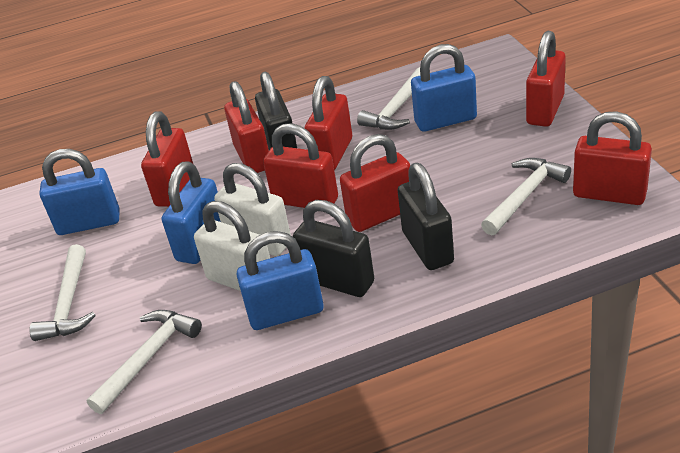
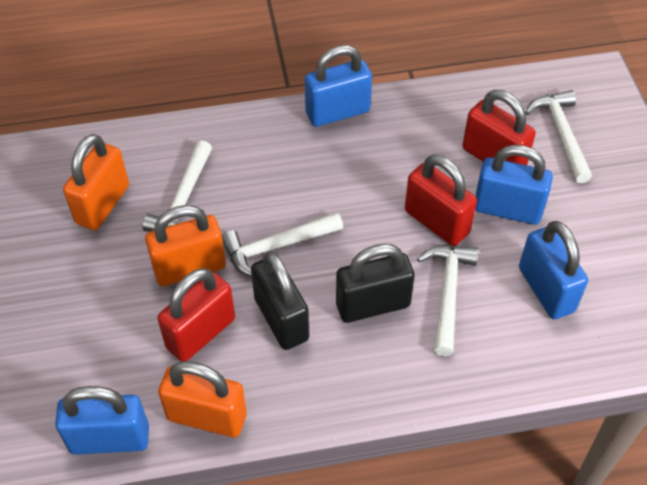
black padlock: [255,72,297,150] [293,200,374,297] [398,163,454,270] = 3 -> [251,251,309,350] [336,243,415,323] = 2
orange padlock: none = 0 -> [63,134,129,230] [145,205,226,286] [158,361,247,437] = 3
red padlock: [141,112,193,207] [224,81,269,173] [263,123,338,208] [305,76,352,170] [340,134,410,232] [526,31,566,127] [573,111,652,205] = 7 -> [157,268,235,361] [405,155,477,246] [462,90,536,165] = 3
white padlock: [194,201,270,291] [214,163,291,256] = 2 -> none = 0

